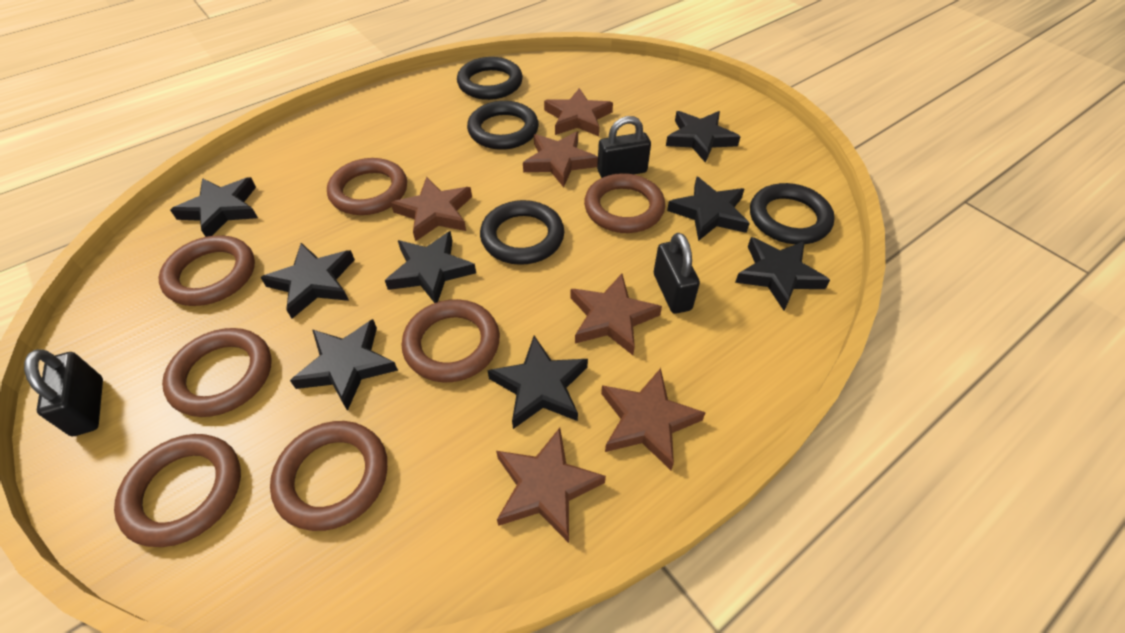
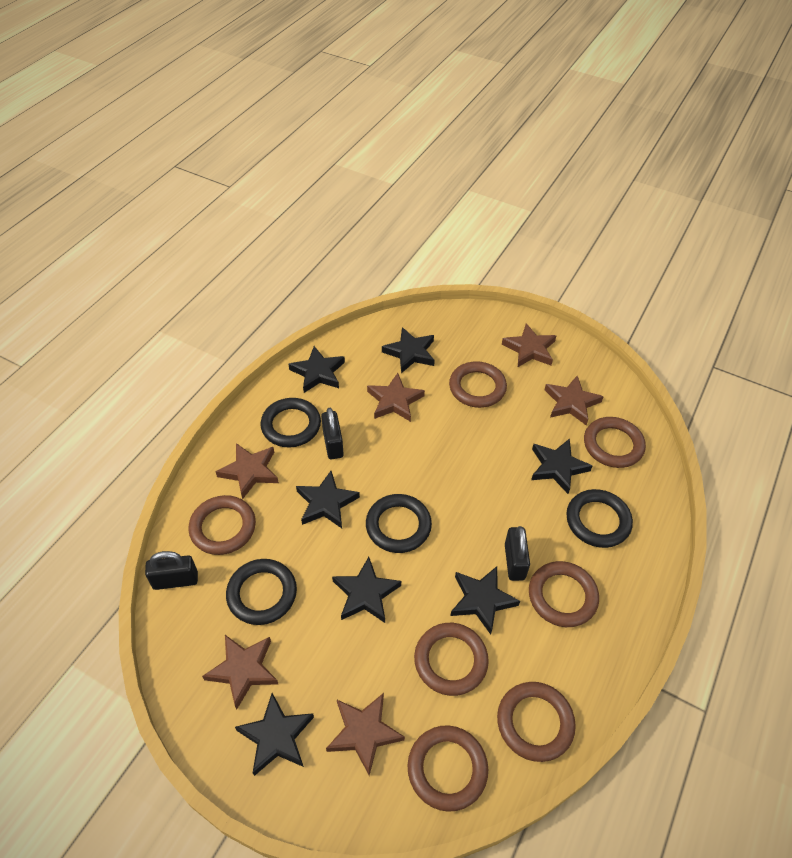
black star: [170,177,258,237] [260,243,355,319] [290,319,398,411] [385,231,476,303] [487,336,588,429] [666,111,741,163] [667,177,750,241] [735,237,830,310] = 8 -> [235,693,314,776] [289,346,345,393] [296,471,360,528] [332,557,401,623] [382,327,435,373] [451,566,520,635] [531,438,592,494] = 7

